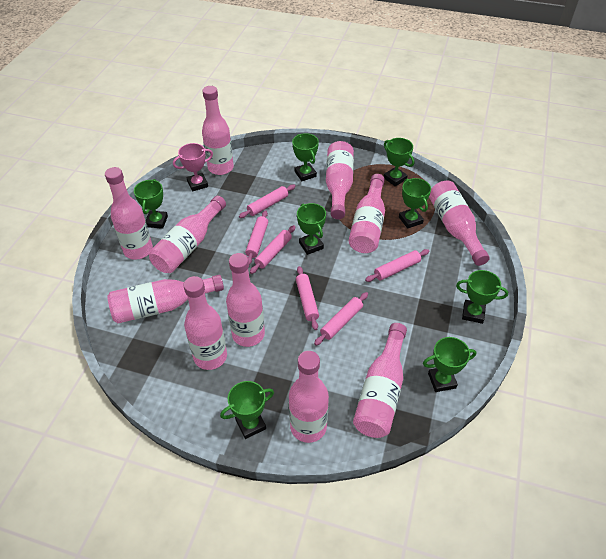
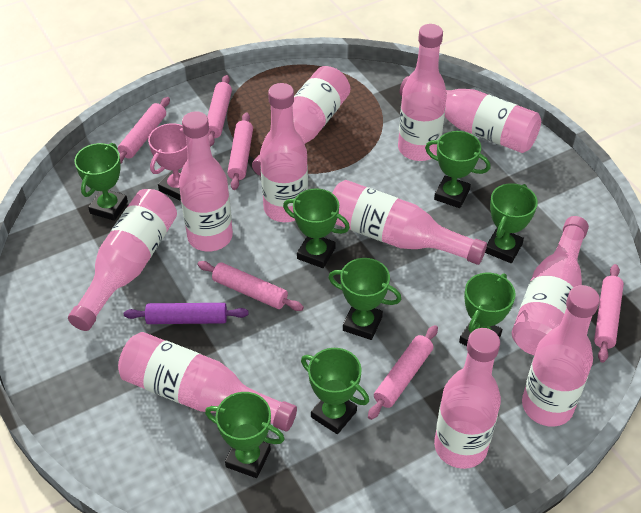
purple rolling pin: none = 0 -> [124,303,249,324] = 1

